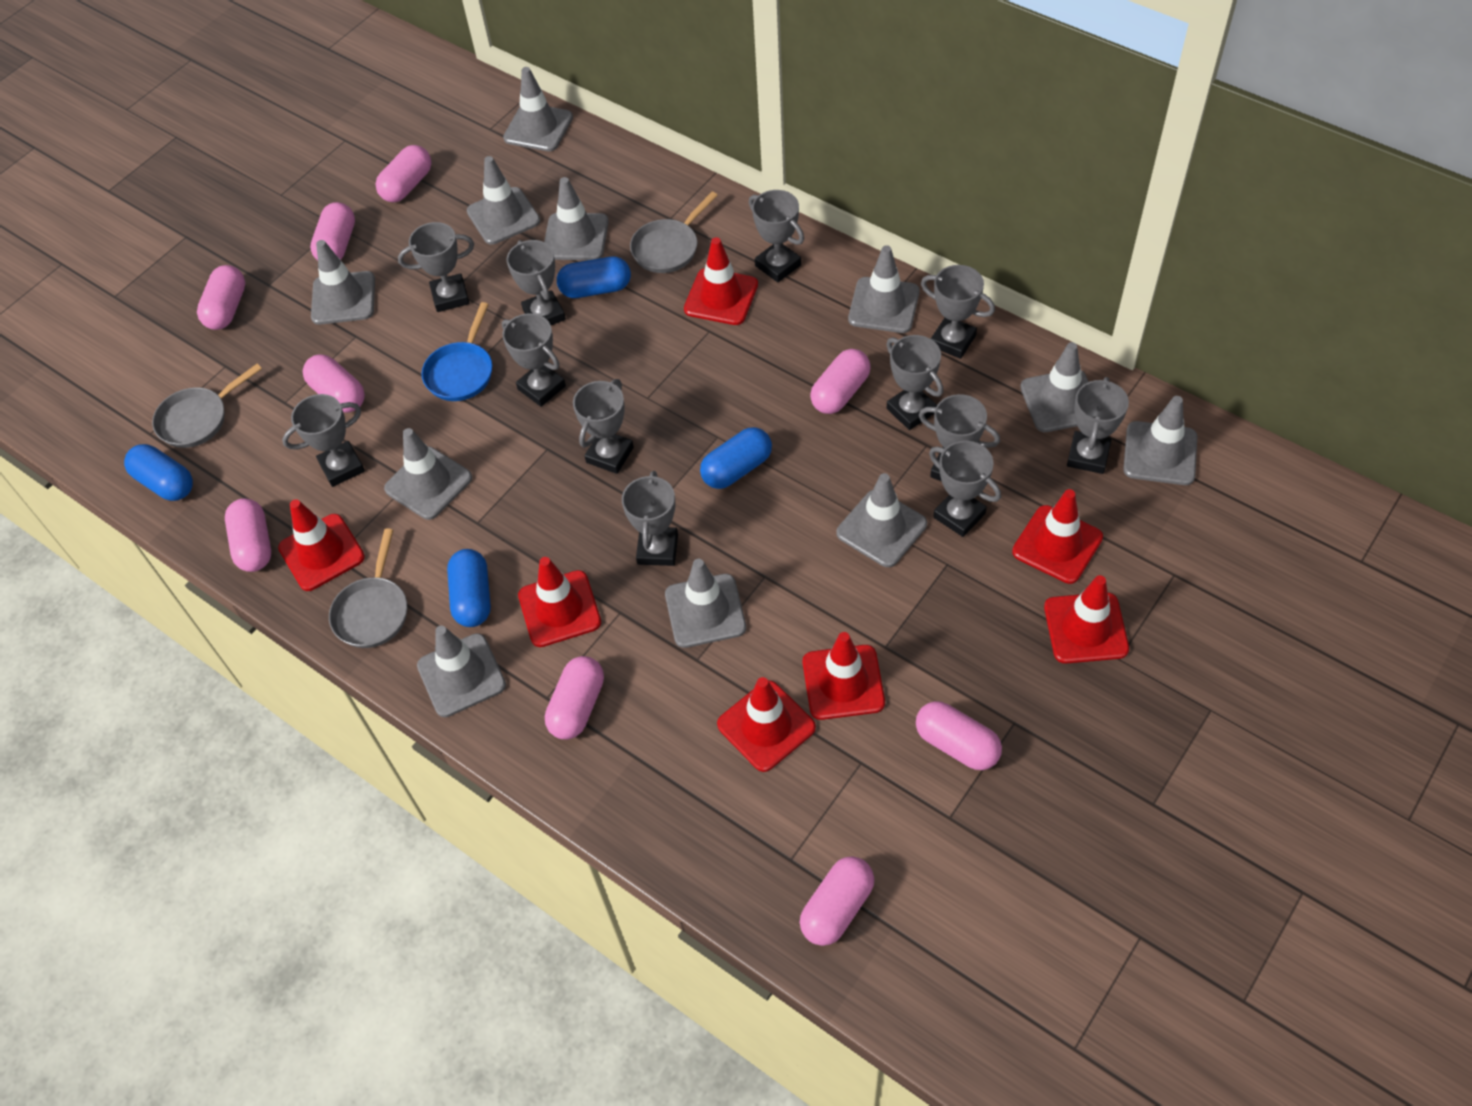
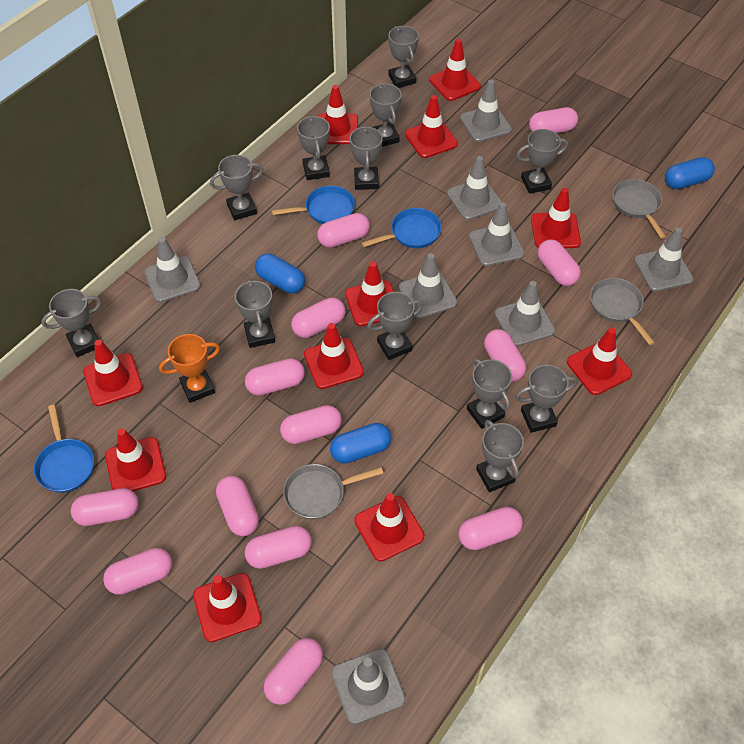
blue capsule: [124,444,193,501] [447,549,491,627] [557,257,631,298] [700,427,772,489] = 4 -> [255,254,305,293] [330,423,391,464] [665,157,715,189] = 3
blue pan: [422,302,492,401] = 1 -> [34,405,94,493] [272,186,355,224] [361,208,442,248] = 3
grey traffic cone: [311,240,375,325] [384,428,472,520] [417,626,506,717] [467,156,540,245] [503,67,573,151] [544,177,609,260] [665,559,746,648] [836,473,927,567] [848,245,920,333] [1020,342,1089,432] [1123,396,1197,485] = 11 -> [144,237,201,302] [332,649,406,724] [399,253,457,319] [447,156,502,220] [460,80,512,142] [469,202,525,266] [495,281,555,347] [634,227,693,292] = 8
orange trophy: none = 0 -> [159,334,220,403] = 1
pink capsule: [197,265,245,330] [225,498,271,572] [303,354,365,413] [310,202,355,261] [375,145,431,202] [545,656,604,740] [800,856,874,946] [810,349,871,414] [916,701,1002,770] = 9 -> [71,488,139,526] [103,548,172,595] [216,476,259,536] [245,358,305,396] [245,526,312,569] [264,638,323,705] [280,405,342,444] [291,298,346,338] [317,213,370,248] [458,507,523,550] [484,329,526,382] [529,107,578,133] [537,239,581,286] = 13
red traffic cone: [278,499,365,591] [518,557,601,647] [684,237,758,325] [717,677,816,772] [803,632,885,720] [1012,489,1103,584] [1044,575,1129,663] = 7 -> [83,340,143,406] [105,428,166,491] [193,573,262,642] [304,323,364,389] [317,85,358,144] [345,261,394,326] [354,493,424,561] [405,95,458,158] [429,39,481,101] [531,188,581,248] [567,328,632,395] = 11

